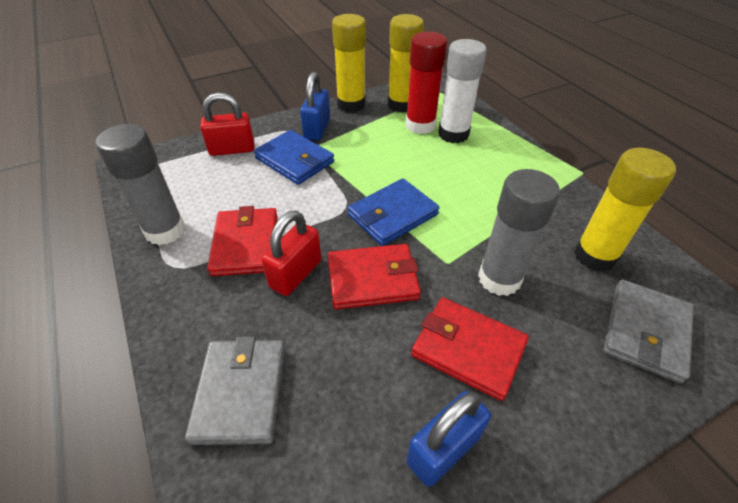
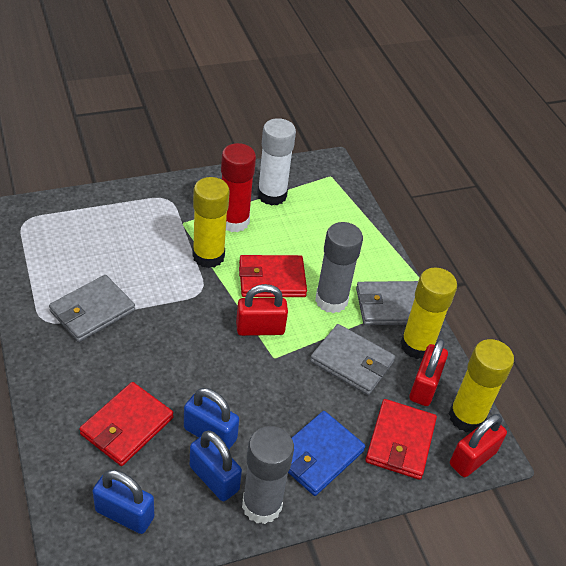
blue padlock: [300,72,330,140] [406,391,491,487] = 2 -> [93,469,154,534] [184,388,239,449] [190,431,242,501] = 3
blue wallet: [254,130,334,185] [347,179,440,246] = 2 -> [288,411,365,496] = 1
grey wallet: [185,336,285,445] [603,279,694,384] = 2 -> [49,275,135,342] [310,324,395,395] [356,281,418,325] = 3
red padlock: [200,92,255,156] [261,210,321,296] = 2 -> [236,284,288,336] [409,339,448,406] [450,414,507,477] = 3

